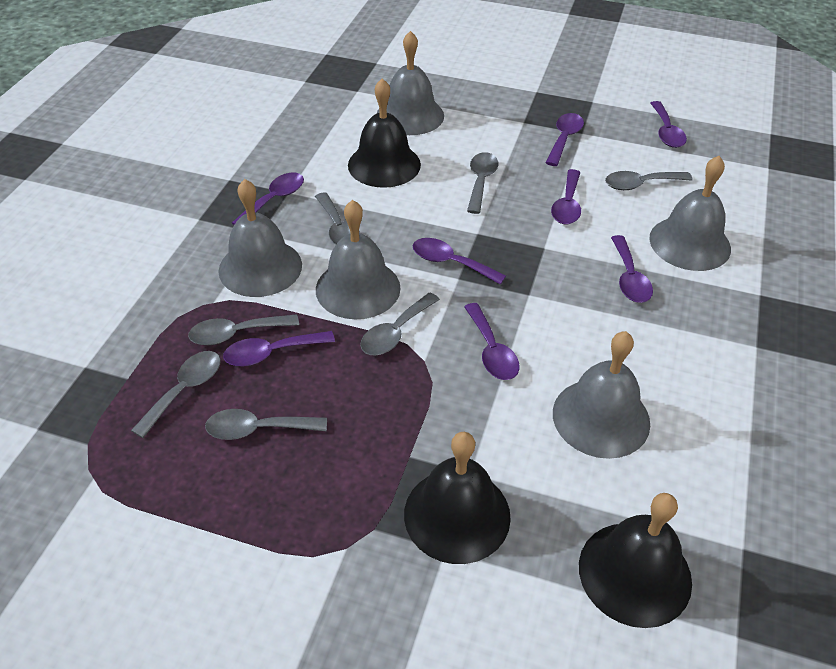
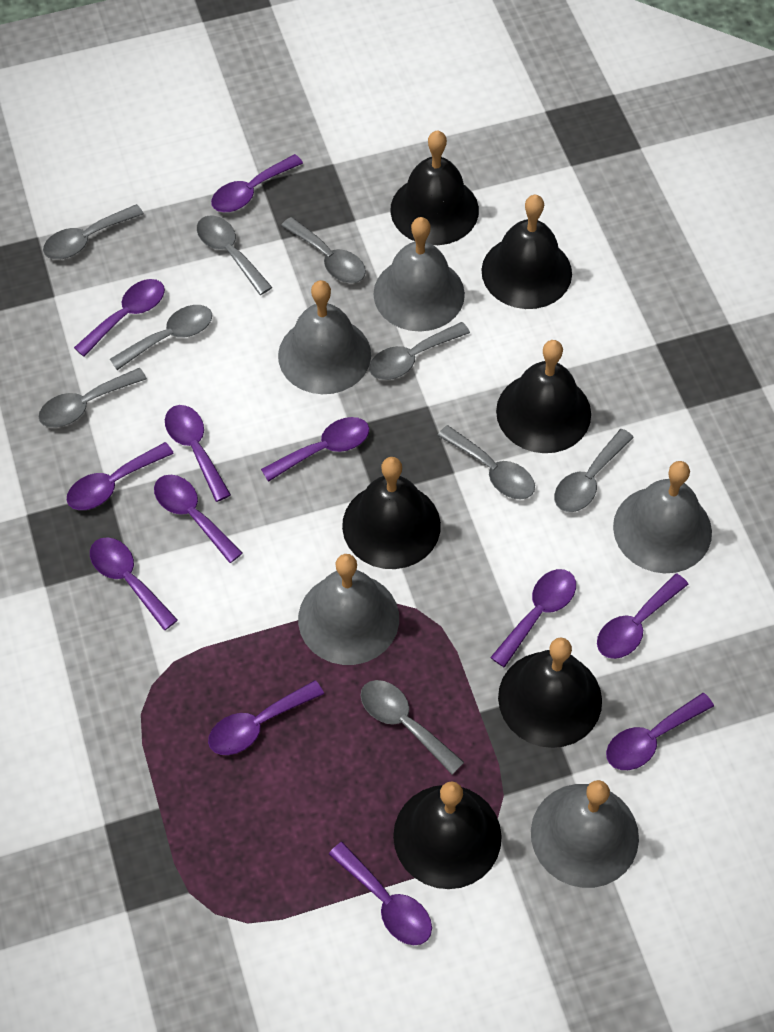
black bell: [348,78,421,188] [404,432,511,564] [579,493,692,628] = 3 -> [342,457,441,569] [390,130,479,245] [393,781,502,889] [481,195,572,309] [496,340,591,453] [498,637,602,748] = 6
grey spoon: [131,351,221,438] [188,314,299,345] [205,409,327,440] [315,192,360,245] [360,292,440,355] [467,152,498,214] [605,171,693,190] = 7 -> [39,368,147,428] [43,204,144,259] [110,305,212,370] [197,216,272,295] [281,217,366,283] [361,680,464,775] [369,322,470,380] [437,425,535,499] [554,429,634,512] = 9
purple spoon: [223,331,335,366] [232,172,304,225] [413,238,506,285] [464,303,520,380] [546,113,584,166] [551,169,581,224] [611,235,653,303] [650,101,687,148] = 8 -> [67,442,174,510] [74,279,165,357] [90,537,178,630] [154,475,242,563] [165,405,231,502] [208,680,324,755] [211,154,303,212] [261,417,369,482] [329,842,432,945] [490,569,576,668] [597,573,688,659] [606,693,714,770] = 12

